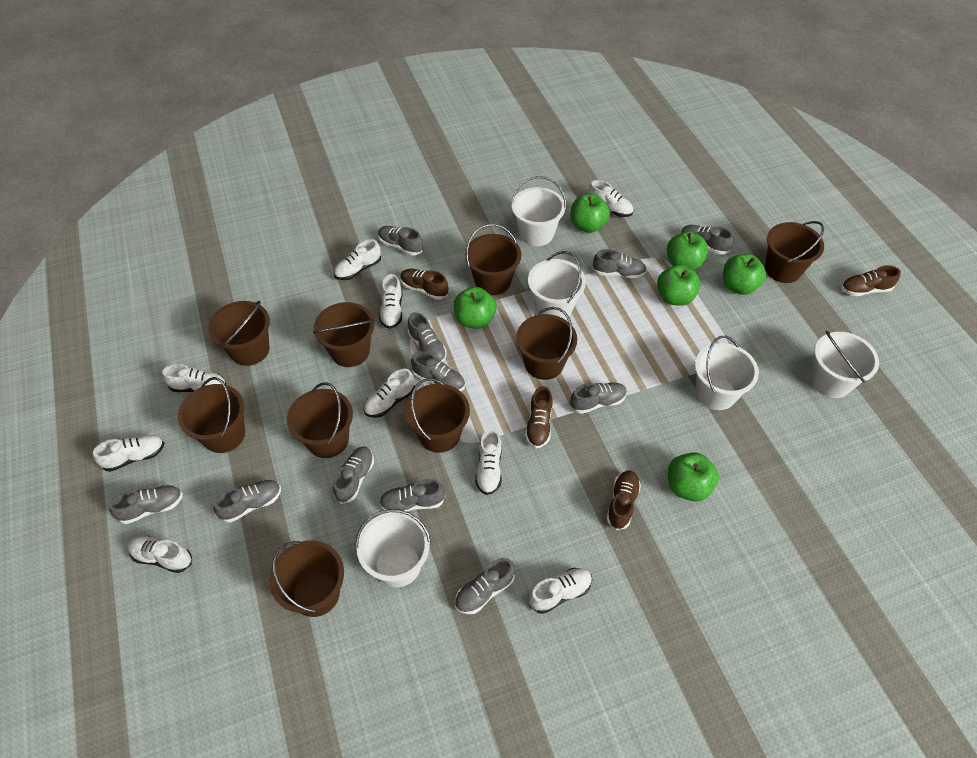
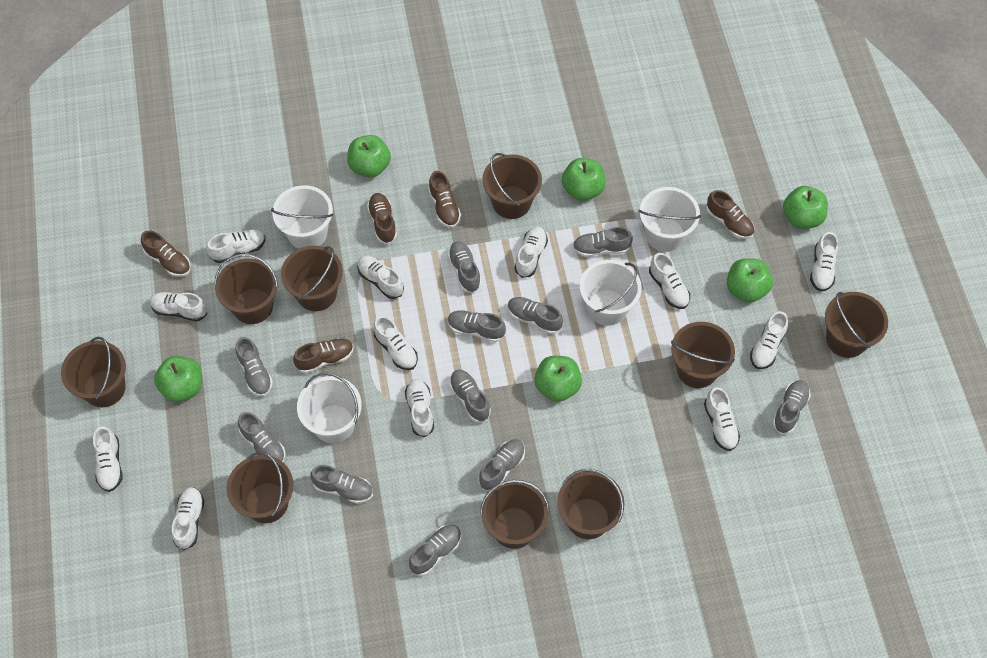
brown shoe: [400,269,448,300] [525,386,553,448] [606,471,641,530] [841,265,901,296] = 4 -> [141,230,191,277] [293,338,354,373] [367,193,397,244] [428,171,461,228] [706,190,754,239] = 5
white bucket: [356,509,431,587] [511,176,566,246] [528,251,586,319] [695,336,759,410] [810,331,879,398] = 5 -> [271,185,333,249] [297,372,362,443] [580,260,642,326] [638,187,701,252] = 4
white shoe: [93,435,164,472] [128,536,192,573] [163,364,226,392] [334,239,381,280] [363,369,415,418] [379,274,402,329] [475,429,502,495] [529,568,592,614] [588,180,633,217] = 9 -> [93,426,123,492] [150,292,207,321] [172,487,204,550] [207,230,266,263] [357,256,404,299] [373,316,418,370] [405,379,434,437] [515,227,548,278] [649,253,690,309] [704,387,740,451] [750,311,788,369] [810,232,838,292] = 12

